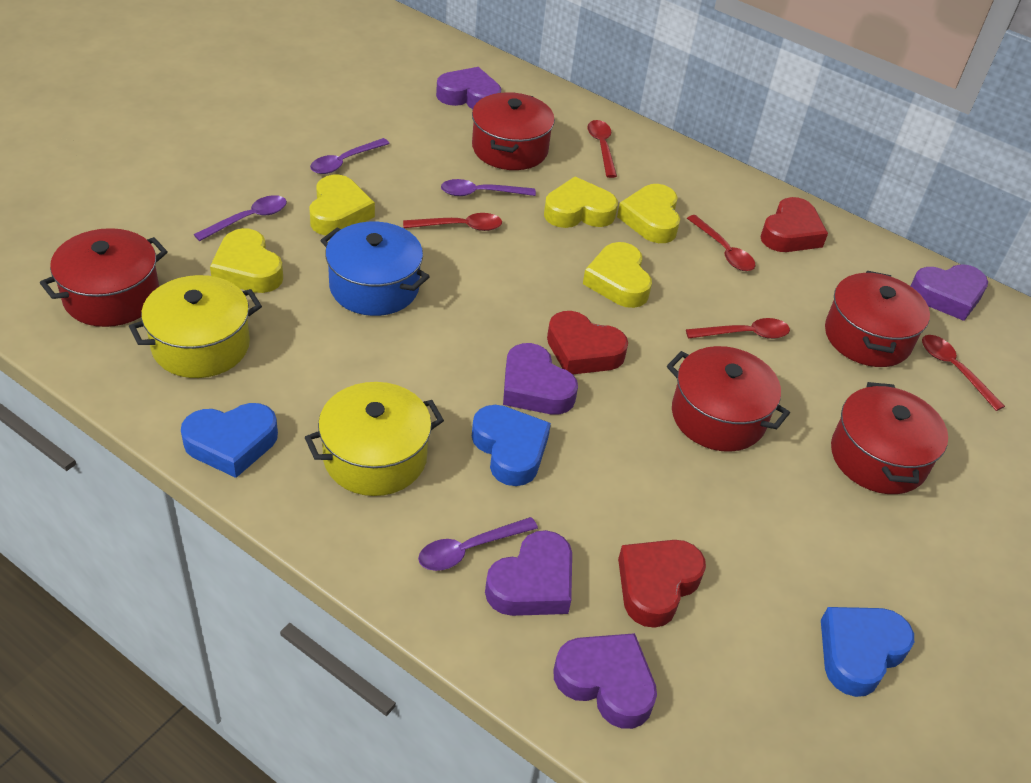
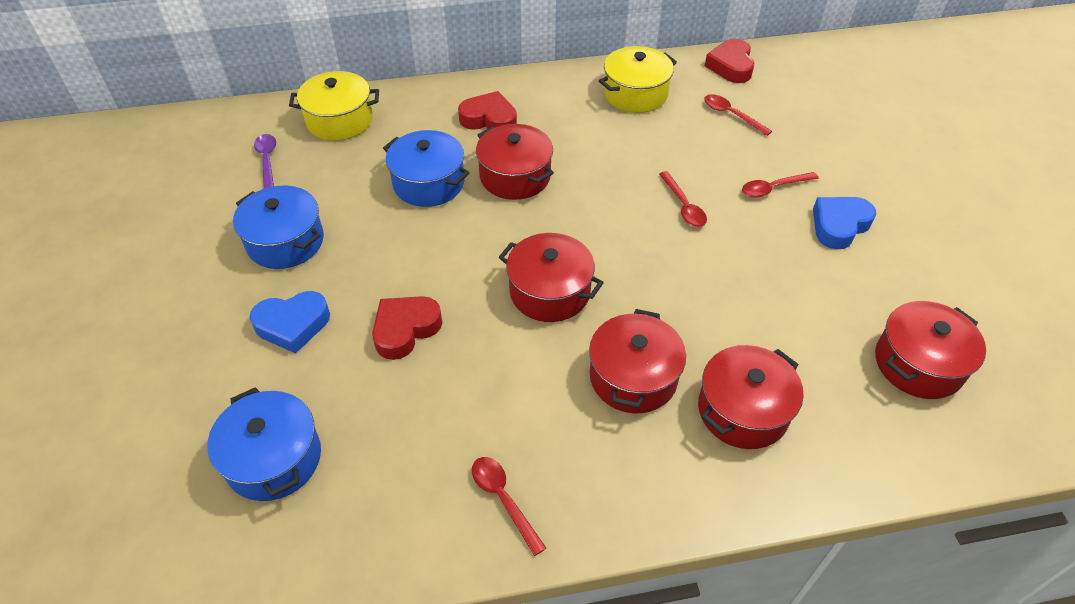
blue heart: [181,403,278,478] [472,405,551,486] [821,607,914,697] = 3 -> [249,291,330,353] [813,197,876,249] = 2
blue pot: [320,222,430,316] = 1 -> [207,387,321,501] [233,186,324,269] [383,130,469,207] = 3
purple heart: [436,67,501,109] [485,530,572,616] [503,343,578,414] [554,633,657,729] [911,264,988,321] = 5 -> none = 0
purple spoon: [194,195,287,241] [310,138,390,174] [418,517,538,571] [441,179,536,196] = 4 -> [254,134,276,189] = 1
red spoon: [403,213,502,231] [587,120,617,178] [686,318,790,339] [687,215,755,271] [922,335,1005,411] = 5 -> [472,457,546,556] [659,171,707,227] [704,94,772,136] [742,172,819,198] = 4
yellow heart: [210,228,283,293] [309,175,375,235] [544,177,618,228] [583,242,652,308] [617,184,680,243] = 5 -> none = 0

